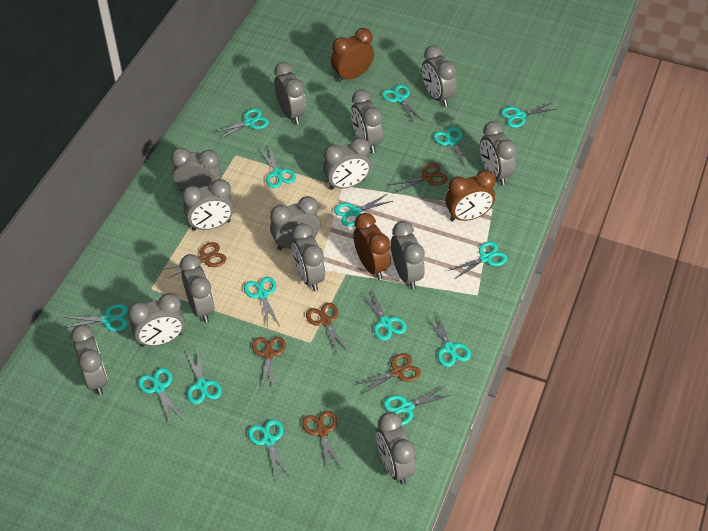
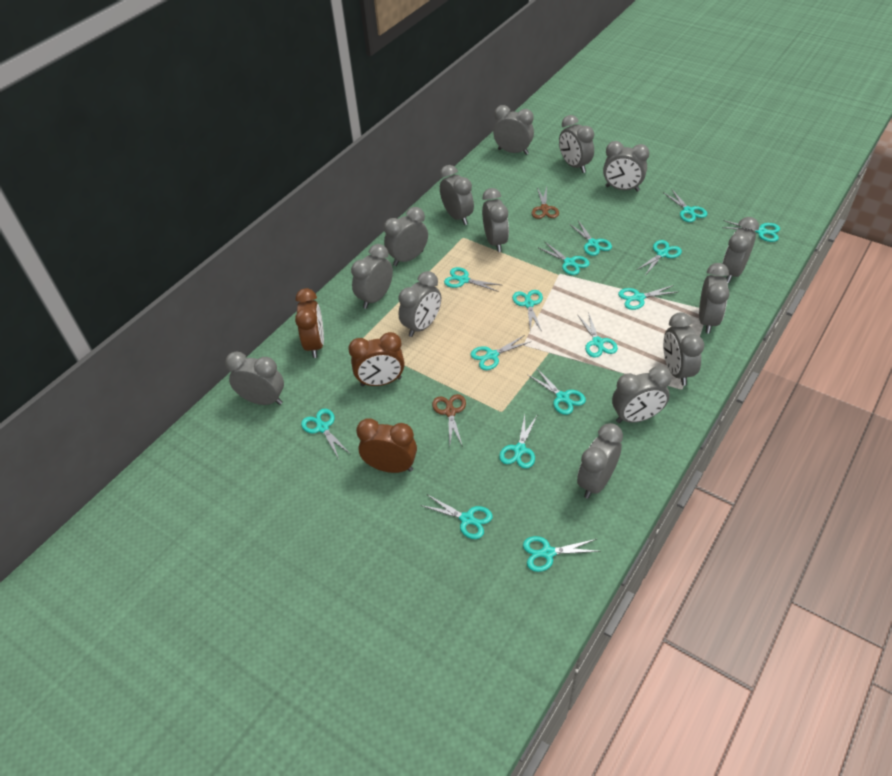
brown scissors: [165,242,226,278] [252,337,286,392] [302,411,341,473] [306,303,349,355] [355,353,421,395] [390,163,448,193] = 6 -> [432,394,466,447] [532,187,559,219] = 2

